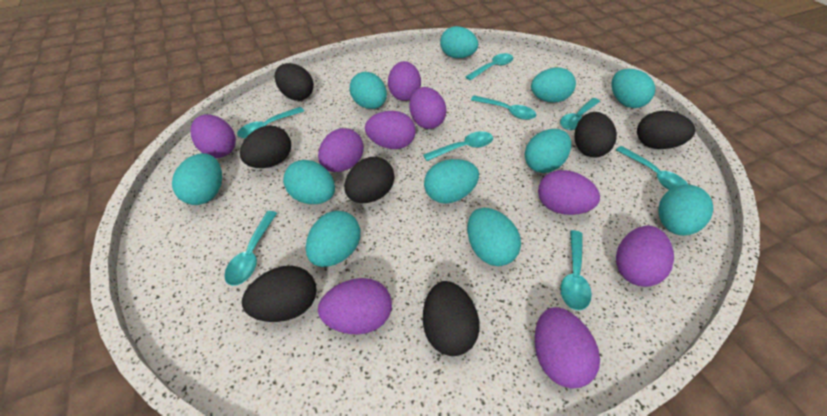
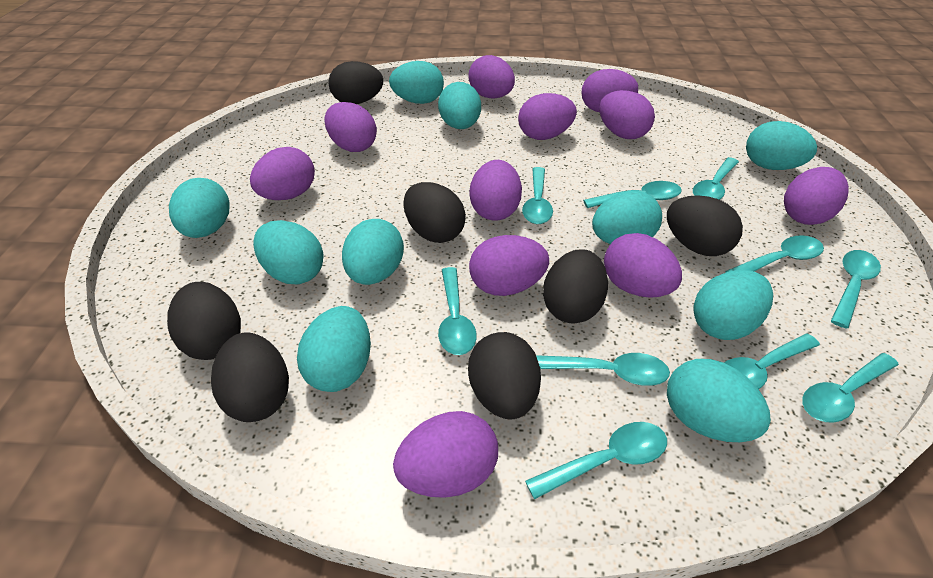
purple egg: [191,115,236,158] [318,128,364,172] [318,278,392,334] [365,111,416,149] [388,61,421,101] [409,87,447,129] [535,307,600,389] [538,170,600,215] [616,226,674,287] = 9 -> [250,147,315,200] [324,102,377,152] [393,411,498,498] [468,55,515,99] [469,235,549,296] [470,160,522,221] [518,93,577,140] [582,69,638,112] [599,90,655,139] [604,233,682,298] [784,167,849,225] = 11
turquoise egg: [172,153,222,205] [283,160,335,204] [306,211,361,267] [349,72,387,109] [424,159,479,204] [440,26,478,58] [467,208,521,266] [525,129,571,173] [531,67,576,103] [611,69,655,108] [658,185,714,236] = 11 -> [169,178,230,238] [253,220,324,284] [297,306,371,392] [342,219,404,285] [389,61,444,104] [438,82,481,129] [592,191,662,244] [667,359,771,442] [693,270,773,340] [746,121,817,170] = 10
turquoise spoon: [224,211,277,286] [237,107,304,138] [423,131,493,161] [465,53,513,81] [471,95,536,120] [560,98,600,130] [560,230,592,310] [616,146,688,190] = 8 -> [438,267,477,355] [522,167,553,224] [525,422,667,499] [536,353,670,386] [583,181,682,208] [693,157,739,200] [724,333,820,389] [725,235,824,272] [802,353,899,423] [831,250,881,328] = 10

